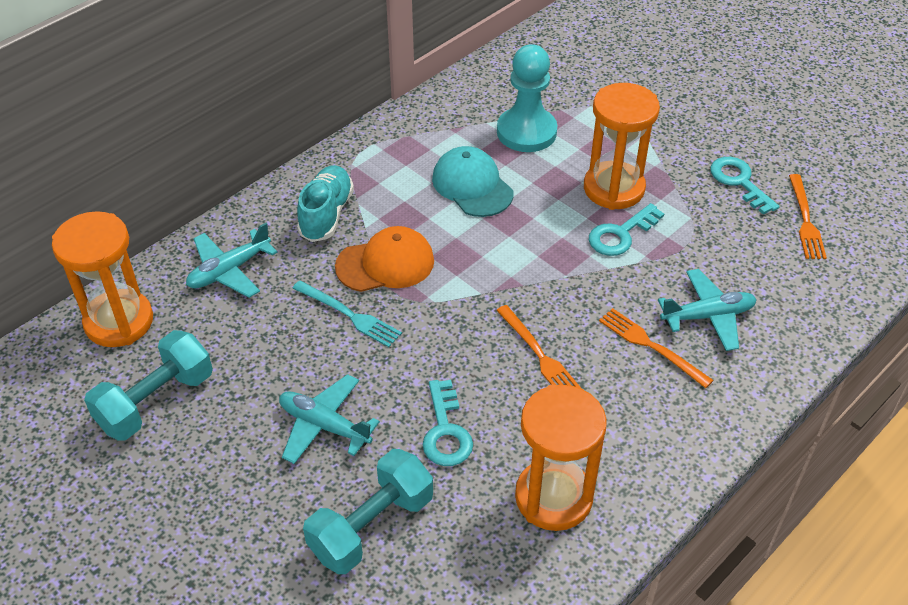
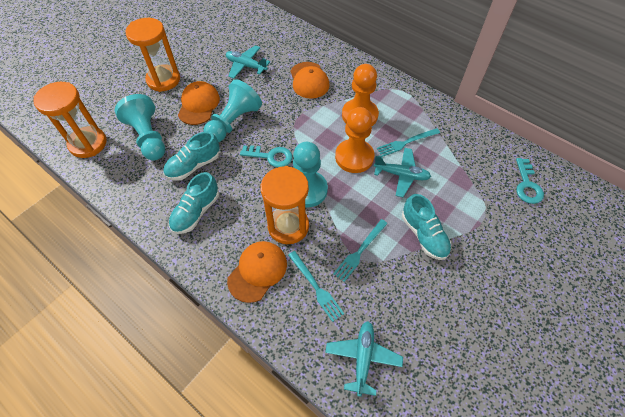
orange cap: [335,226,434,292] = 1 -> [178,81,220,125] [227,241,287,303] [290,62,330,99] = 3
orange fork: [496,305,582,389] [599,308,714,388] [789,174,827,259] = 3 -> none = 0
orange pawn: none = 0 -> [335,107,374,173] [342,64,379,127] = 2
turquoise cap: [432,146,514,217] = 1 -> none = 0
turquoise dumbbell: [84,330,213,441] [303,449,433,574] = 2 -> none = 0
turquoise fork: [292,281,402,347] = 1 -> [288,251,344,322] [333,219,388,282] [377,128,440,157] = 3
turquoise key: [423,380,473,466] [589,203,664,256] [710,157,780,215] = 3 -> [240,145,292,167] [516,158,544,204] = 2
turquoise pawn: [497,44,557,152] = 1 -> [115,94,165,161] [204,79,262,142] [293,142,328,207] = 3
turquoise shoe: [297,165,354,242] = 1 -> [163,131,220,181] [169,172,219,234] [402,194,452,260] = 3

